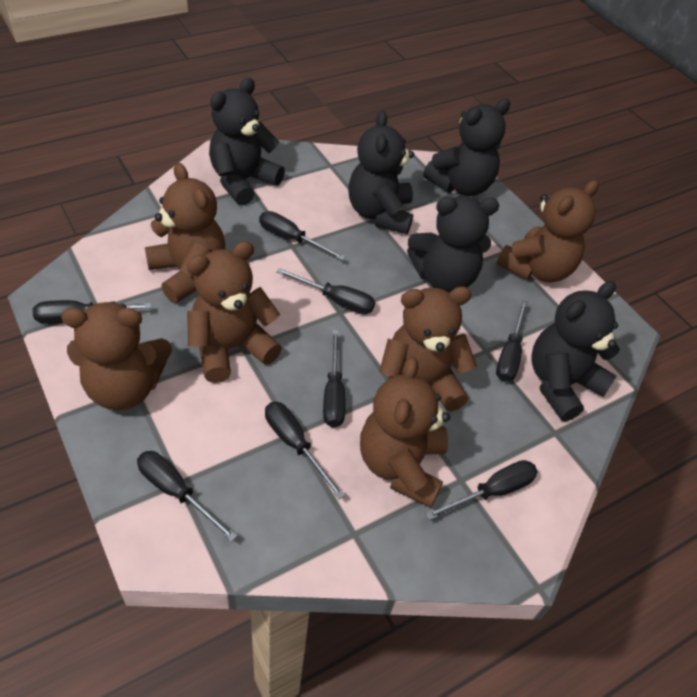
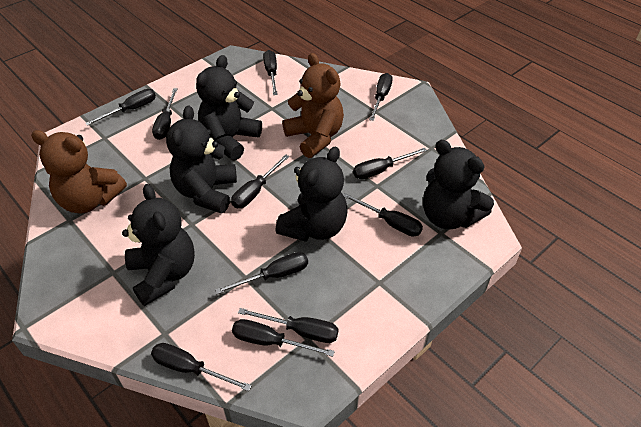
black screwdriver: [33,300,151,324] [137,451,237,542] [259,211,346,261] [265,402,345,499] [276,268,375,314] [323,330,346,427] [425,460,538,520] [496,300,528,382] = 8 -> [85,89,156,126] [151,343,252,391] [152,88,178,140] [215,252,308,294] [231,154,289,208] [232,319,335,357] [238,308,339,343] [263,50,278,95] [343,193,423,237] [353,148,427,179] [369,73,393,121] = 11
brown teddy bear: [61,301,172,410] [145,163,225,303] [187,241,282,383] [360,356,450,508] [379,286,477,412] [497,180,599,283] = 6 -> [31,130,127,213] [282,53,344,158] = 2

